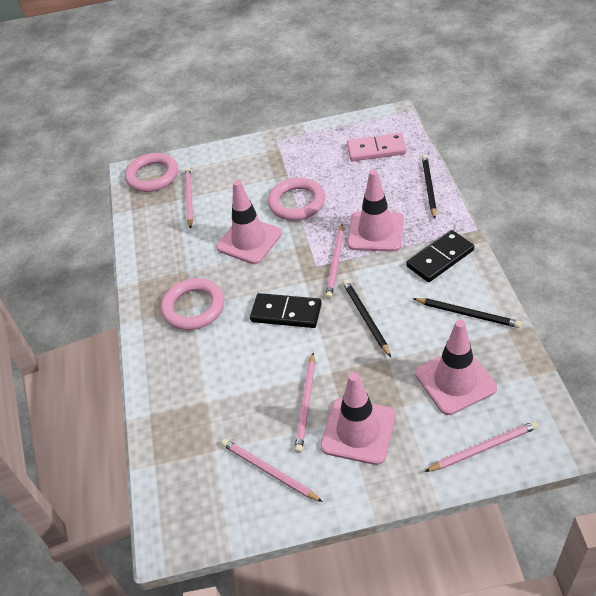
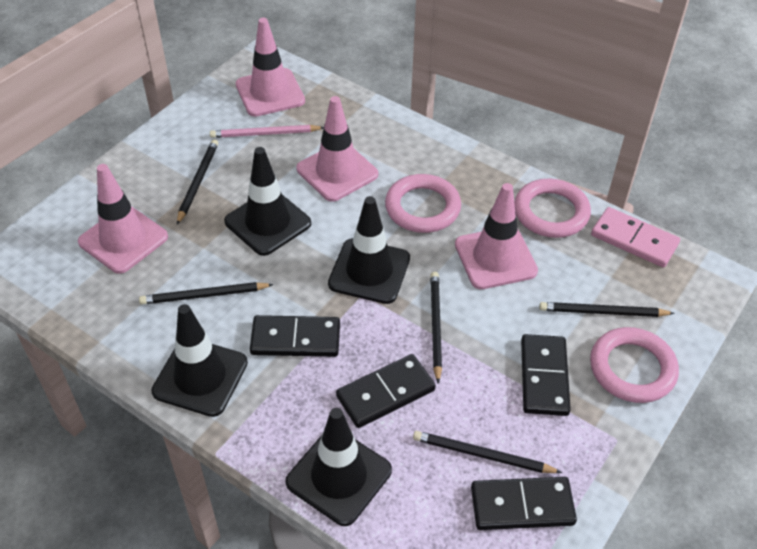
black domino: [250,293,322,328] [406,230,474,282] = 2 -> [250,315,340,357] [336,354,436,428] [471,477,577,530] [521,334,571,416] = 4
black pencil: [343,280,391,357] [412,298,521,328] [422,155,437,219] = 3 -> [139,282,274,305] [177,139,218,225] [413,431,562,473] [430,272,442,384] [539,302,675,317] = 5
black traffic cone: none = 0 -> [151,304,248,417] [224,147,311,256] [286,408,392,526] [328,196,410,304] = 4
pink pencil: [185,167,193,229] [221,439,323,502] [295,353,315,453] [326,224,344,299] [425,421,538,472] = 5 -> [210,125,324,138] = 1

